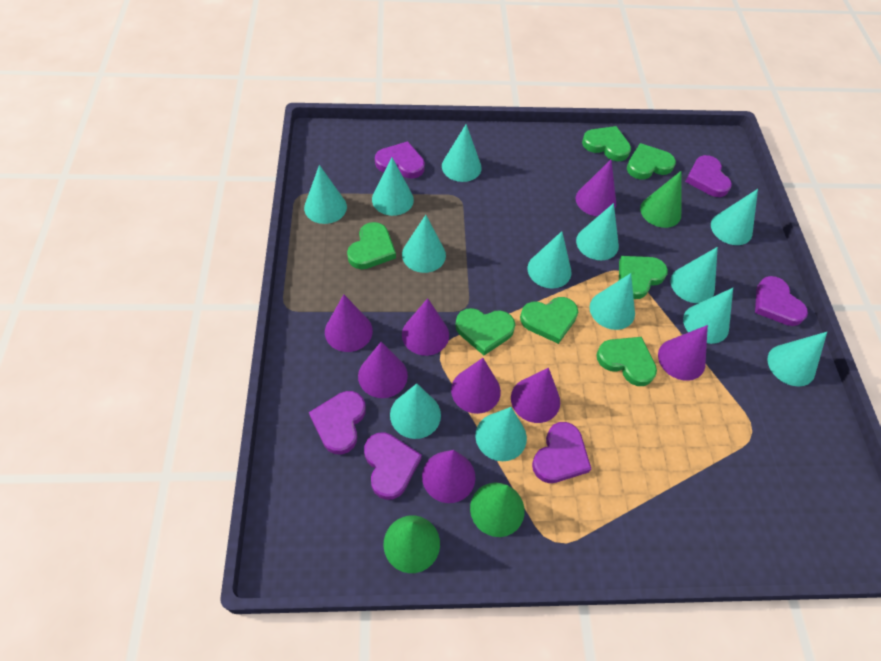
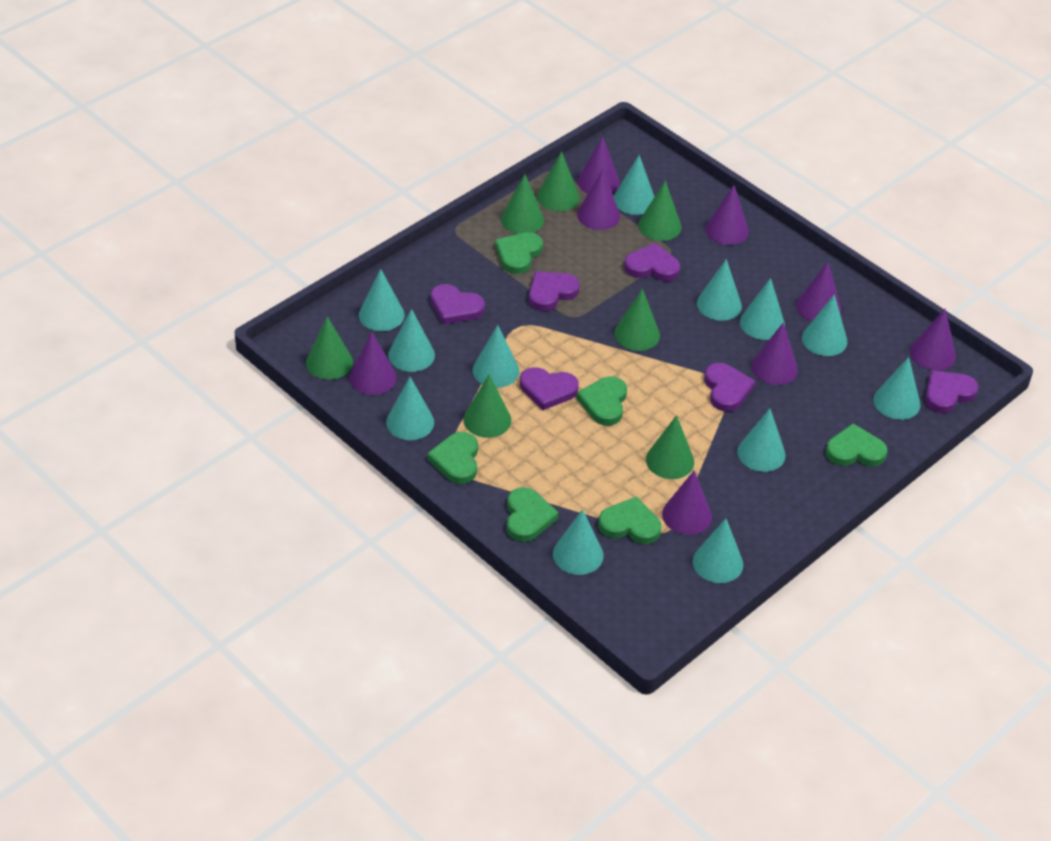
green cone: [384,515,440,573] [470,483,525,537] [640,171,681,228] = 3 -> [306,316,353,380] [463,374,511,438] [501,174,544,234] [537,151,580,211] [614,289,660,351] [638,181,681,241] [646,415,694,479] = 7
green heart: [347,222,396,269] [455,308,515,355] [520,297,578,344] [582,126,631,161] [596,337,657,386] [619,256,668,299] [627,143,676,180] = 7 -> [427,432,478,484] [495,232,543,274] [506,487,559,542] [576,377,627,426] [598,497,661,544] [826,424,888,467] = 6
turquoise cone: [304,165,347,224] [372,158,414,216] [390,383,441,439] [402,215,446,273] [442,124,482,182] [475,407,527,461] [528,231,571,289] [576,203,619,260] [590,273,635,330] [671,247,718,303] [683,288,733,344] [711,189,758,245] [767,332,827,387] = 13 -> [359,269,405,331] [386,377,434,440] [388,309,435,372] [473,325,519,388] [553,509,604,575] [614,155,654,215] [692,518,743,583] [697,259,742,321] [737,409,786,472] [740,278,785,340] [802,294,847,356] [873,357,921,420] = 12

